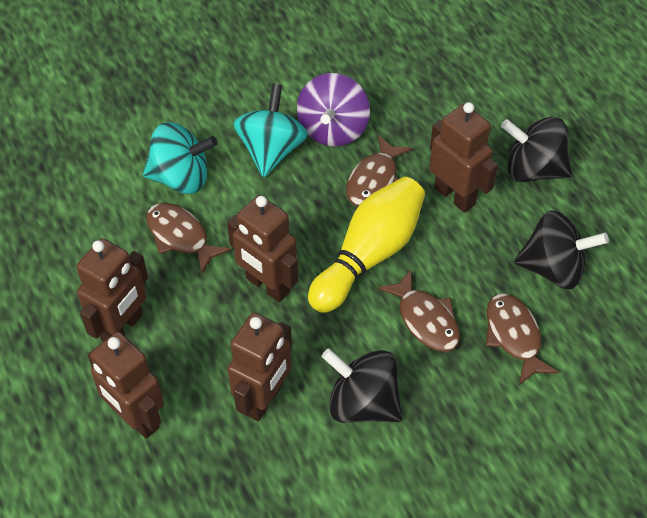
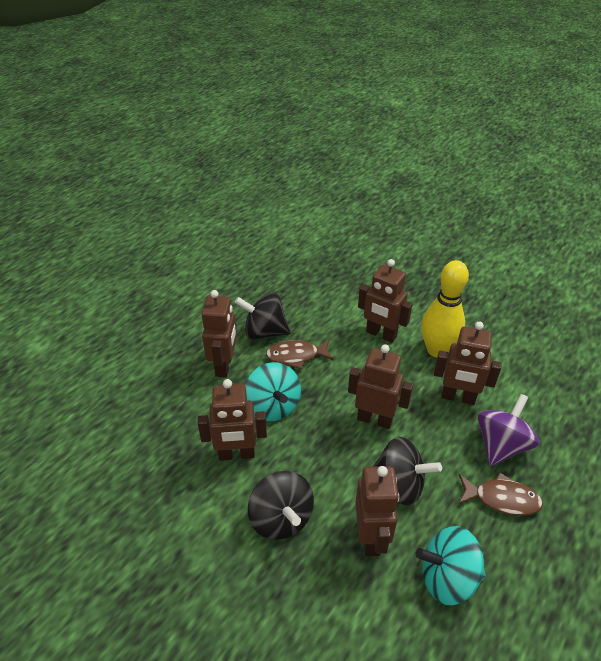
brown fish: [146,203,231,274] [346,135,412,206] [378,270,460,352] [486,294,559,385] = 4 -> [266,340,334,369] [459,473,543,516] = 2
brown robot: [76,238,148,342] [88,332,164,439] [227,195,298,302] [227,312,292,421] [429,102,498,213] = 5 -> [198,379,267,461] [202,290,237,377] [348,344,413,429] [355,466,399,556] [358,259,412,343] [434,322,501,405] = 6

